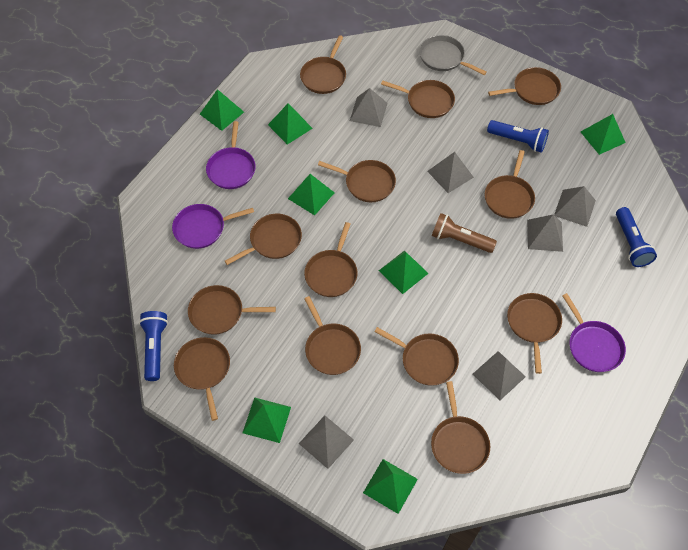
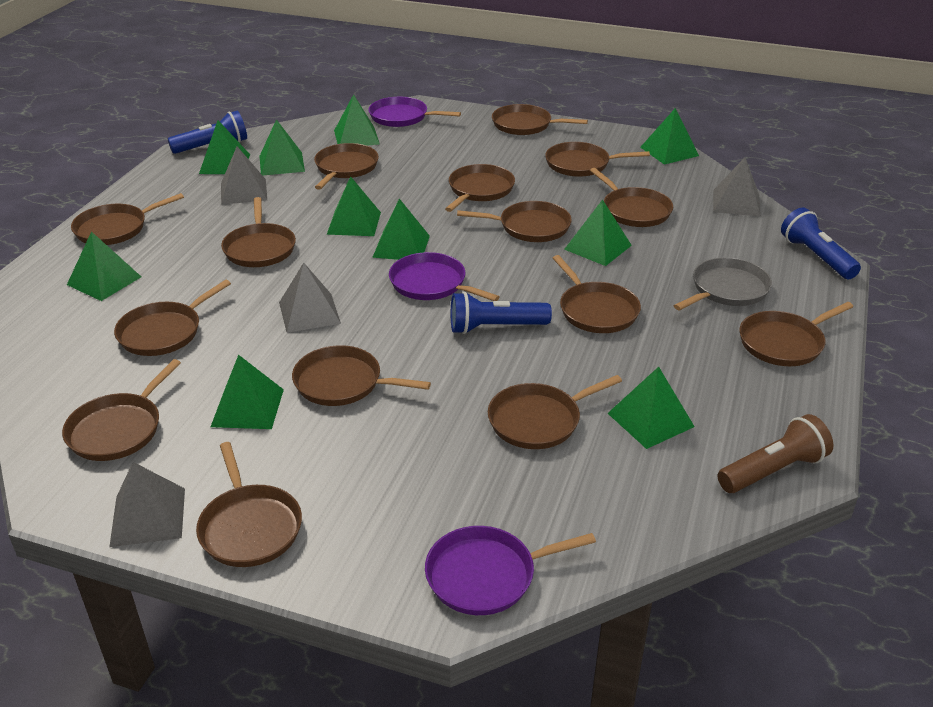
brown pan: [174,337,230,421] [188,285,276,335] [225,214,302,265] [300,35,346,94] [304,222,358,297] [304,296,361,375] [318,160,396,202] [374,327,459,386] [381,80,455,118] [431,381,490,474] [485,150,535,219] [488,67,561,105] [507,293,562,374] = 13 -> [62,359,181,461] [71,193,184,245] [114,280,231,356] [196,442,302,567] [221,197,296,267] [292,345,431,406] [314,143,379,190] [445,164,515,212] [457,201,572,242] [488,375,622,449] [492,104,588,135] [545,142,650,177] [553,255,641,333] [590,168,673,227] [739,302,853,366] = 15
green pyramid: [200,89,244,131] [242,397,291,443] [268,103,313,145] [288,174,335,215] [363,459,418,514] [379,251,429,294] [581,114,626,155] = 7 -> [67,231,141,301] [199,120,250,174] [211,355,284,429] [259,119,305,175] [327,176,381,236] [334,94,380,146] [372,199,430,260] [564,199,632,266] [608,367,695,449] [640,108,699,165] = 10
grey pyramid: [299,415,354,469] [350,88,388,127] [427,152,474,193] [473,351,526,400] [527,215,563,252] [554,186,596,227] = 6 -> [109,462,185,547] [221,146,267,205] [279,263,341,333] [713,157,761,217] = 4

